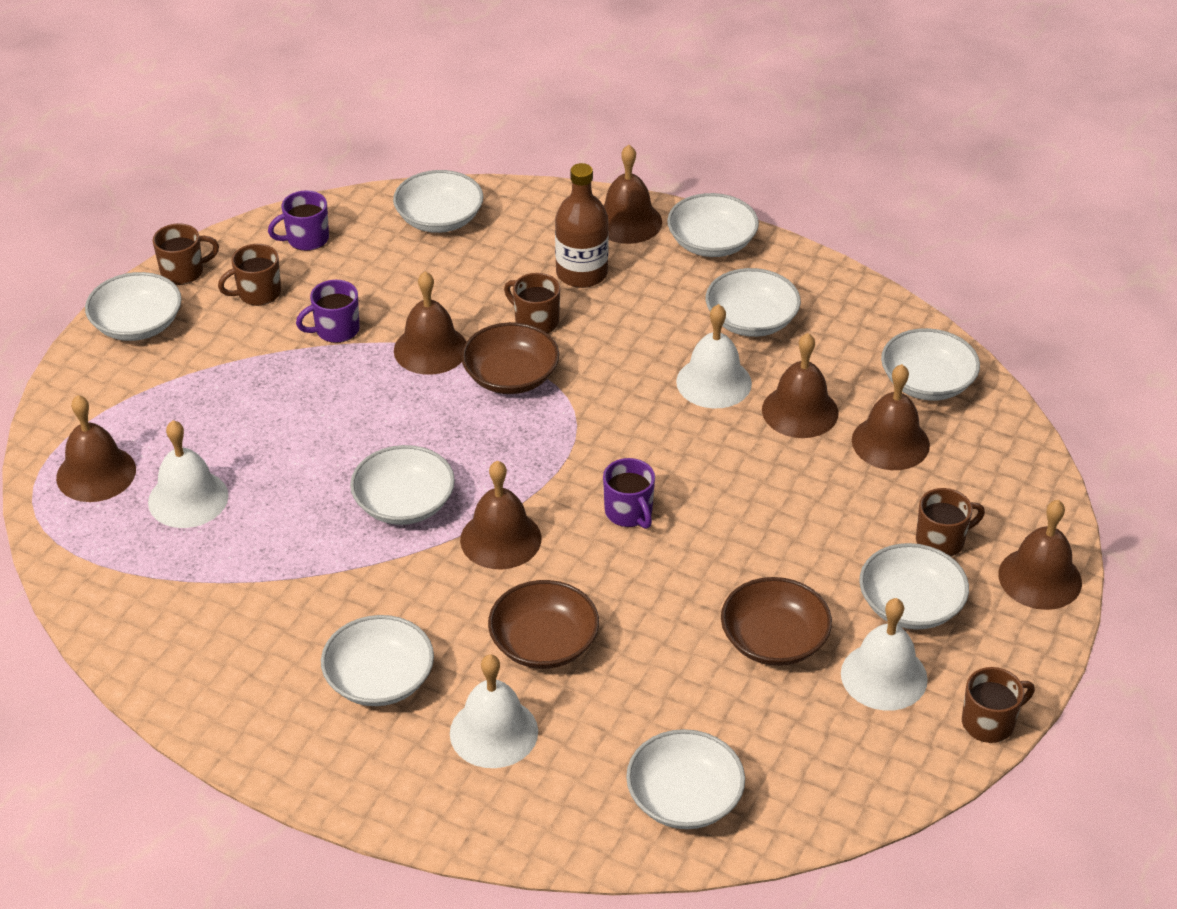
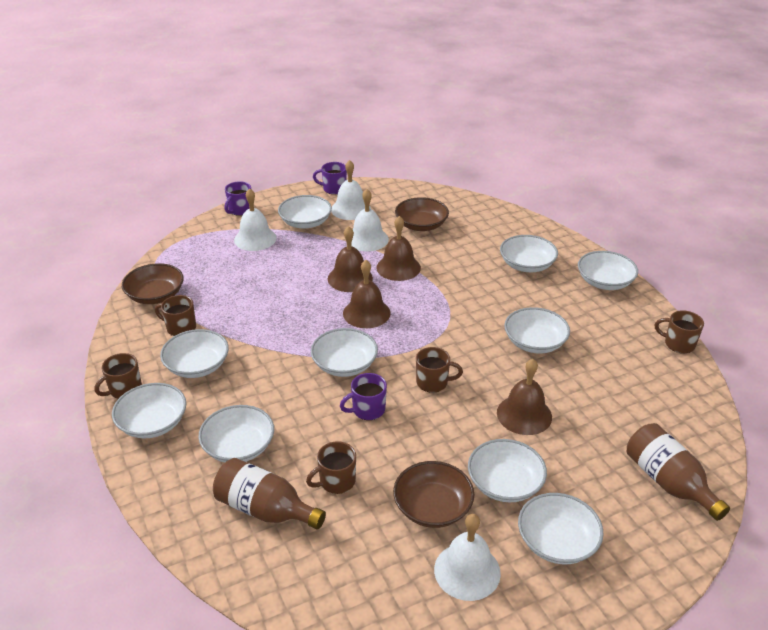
brown bell: [56,395,136,502] [394,271,466,375] [460,460,541,569] [604,145,662,244] [762,333,838,438] [852,364,930,470] [999,500,1082,610] = 7 -> [328,226,373,292] [343,260,391,328] [376,216,421,281] [497,359,552,435] = 4
brown bottle: [555,163,609,288] = 1 -> [213,458,326,529] [627,423,730,521] = 2
white bowl: [85,272,182,341] [321,615,434,706] [350,445,455,525] [393,170,483,233] [626,729,745,829] [667,193,759,257] [706,268,801,337] [859,543,969,630] [881,328,980,401] = 9 -> [112,383,186,438] [160,329,229,378] [198,405,274,462] [278,195,332,229] [311,328,378,377] [468,439,547,502] [500,235,558,272] [504,307,570,354] [518,493,603,565] [578,251,638,290] = 10

